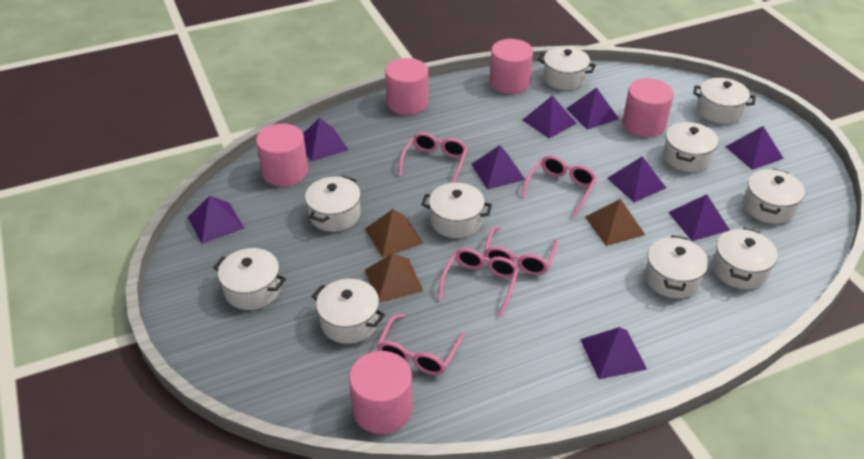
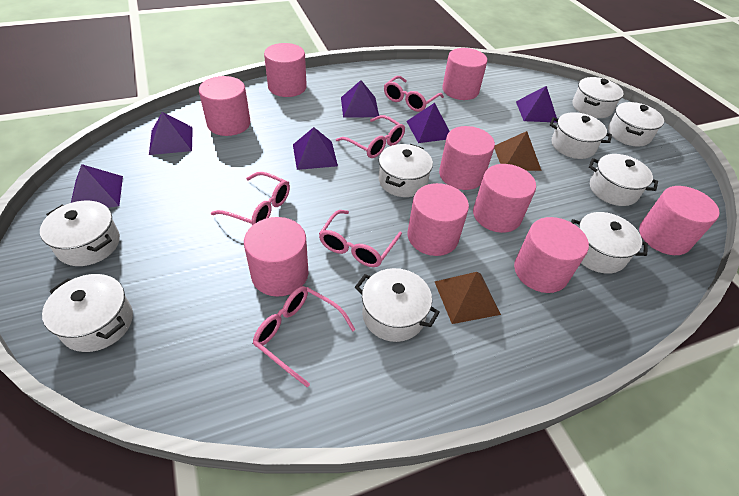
brown pyramid: [365,209,423,258] [365,253,423,303] [585,199,645,246] = 3 -> [435,272,501,324] [494,131,542,171] = 2
pink cylinder: [256,124,308,186] [349,351,413,434] [385,58,428,115] [490,39,533,94] [623,78,674,137] = 5 -> [199,76,250,136] [244,217,309,297] [264,43,307,97] [408,183,469,256] [439,126,495,190] [442,48,487,100] [473,164,536,233] [514,217,589,293] [639,186,720,255] = 9
purple pyramid: [188,196,245,244] [303,118,348,162] [471,145,525,189] [522,95,577,138] [566,88,619,129] [580,327,647,379] [607,156,666,202] [668,194,730,241] [725,126,784,170] = 9 -> [71,164,123,208] [149,112,193,155] [293,127,338,170] [341,80,379,118] [406,103,450,143] [516,86,557,122] = 6
white pot: [213,248,286,310] [305,176,361,232] [312,279,385,344] [421,183,492,238] [538,47,596,90] [645,235,709,298] [663,121,718,172] [693,78,755,124] [712,228,778,289] [743,168,805,224] = 10 -> [40,201,120,266] [42,274,133,352] [355,268,440,342] [379,144,433,197] [550,112,612,159] [571,212,648,274] [572,77,623,118] [589,154,658,206] [608,102,664,147] = 9

